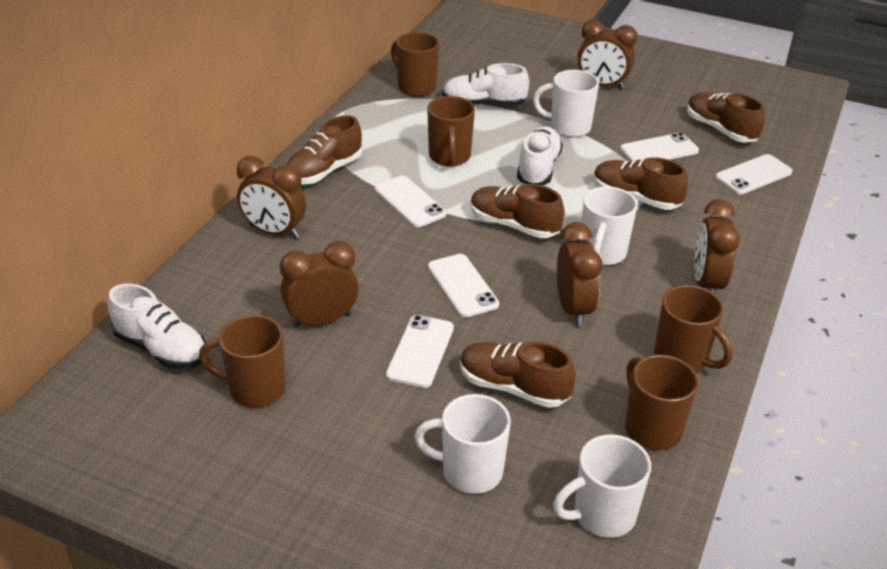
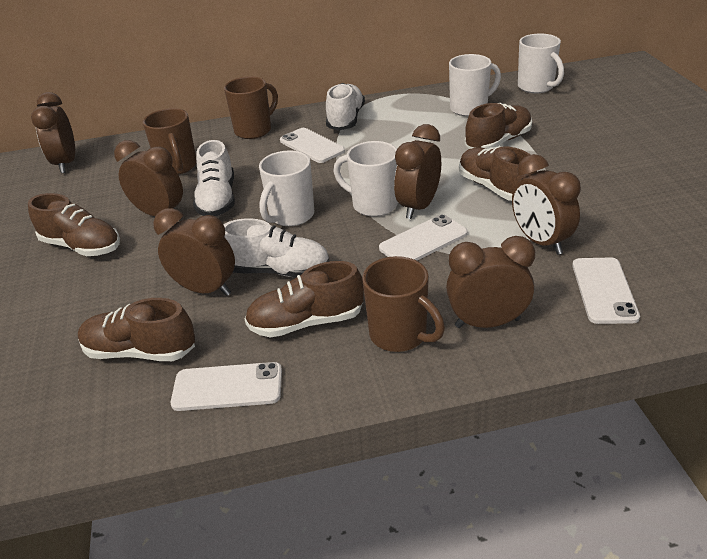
brown clock: [237,156,306,239] [280,241,359,328] [557,222,602,327] [578,19,637,89] [694,199,740,293] = 5 -> [31,92,75,173] [114,140,183,216] [153,208,235,296] [394,124,441,219] [446,236,535,328] [512,154,581,255] = 6
brown mug: [199,315,286,407] [391,32,439,96] [427,96,475,167] [625,355,698,450] [654,285,732,372] = 5 -> [143,108,197,175] [224,76,278,139] [362,256,445,352] = 3
white phone: [375,176,446,227] [386,315,454,388] [428,254,499,318] [620,132,699,161] [715,154,793,195] = 5 -> [171,362,282,411] [280,128,345,163] [379,214,468,261] [572,257,640,324] = 4

